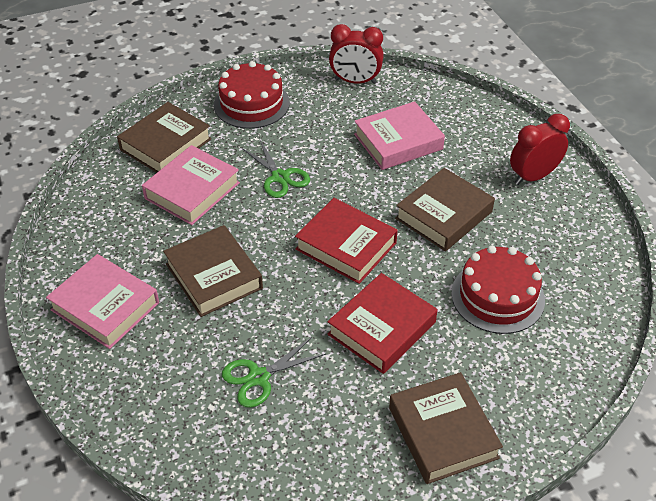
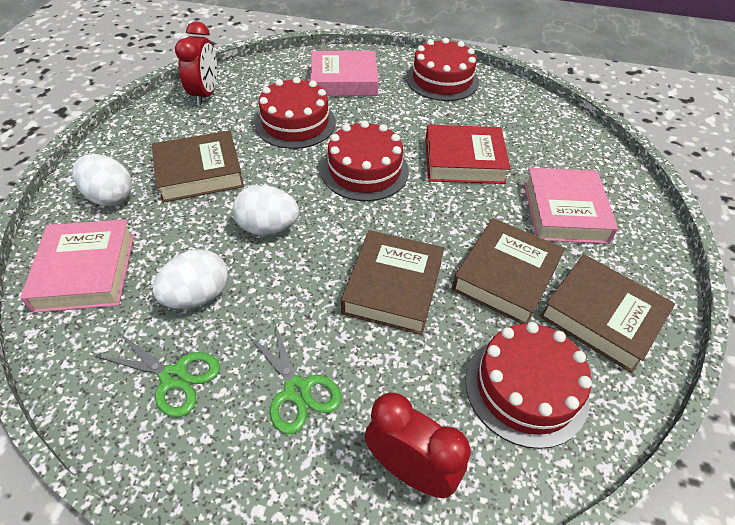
red book: [295,198,398,284] [328,273,438,374] = 2 -> [425,125,511,184] = 1
red cake: [214,61,290,129] [451,245,545,334] = 2 -> [255,77,336,149] [321,121,409,201] [406,38,479,101] [466,322,592,449] = 4
white egg: none = 0 -> [72,154,132,206] [153,249,228,309] [233,185,299,235] = 3

